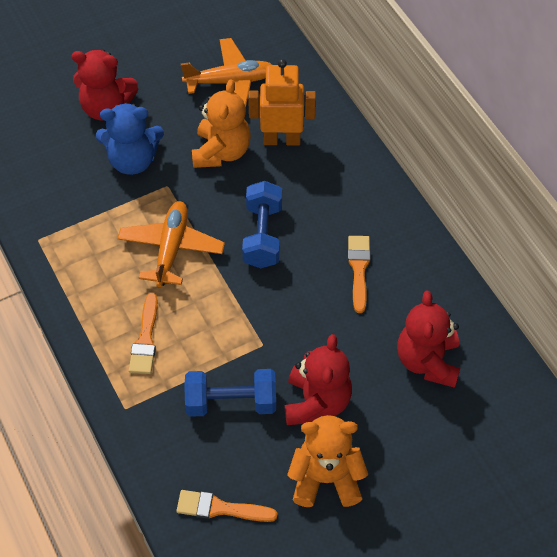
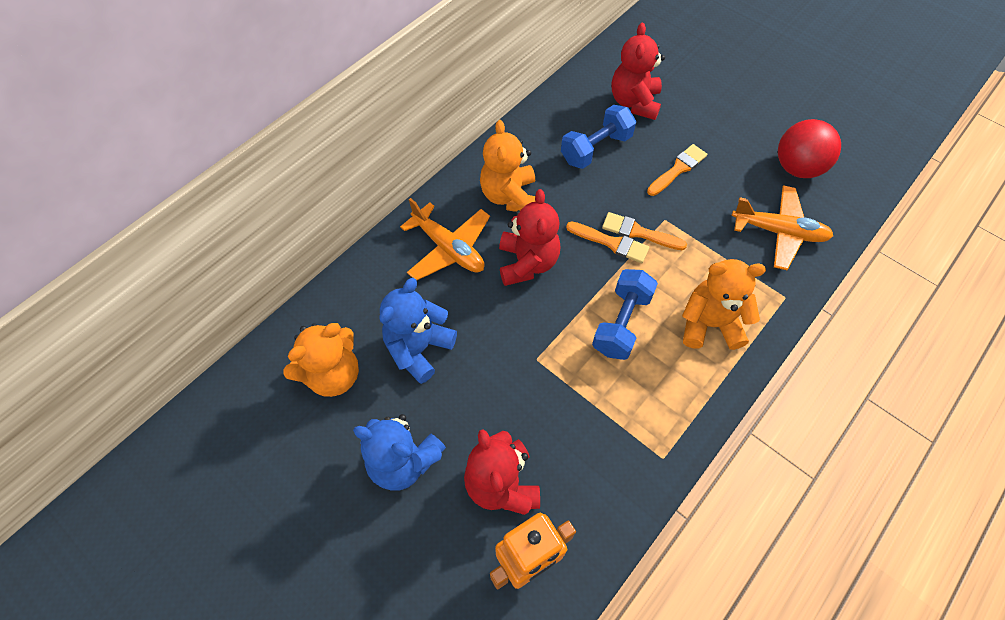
blue teddy bear: [96,103,164,175] = 1 -> [353,414,446,491] [380,278,457,384] = 2
orange teddy bear: [192,79,251,168] [287,415,368,507] = 2 -> [284,323,359,397] [480,120,536,212] [682,259,766,350] = 3
red ball: none = 0 -> [778,119,841,178] = 1

